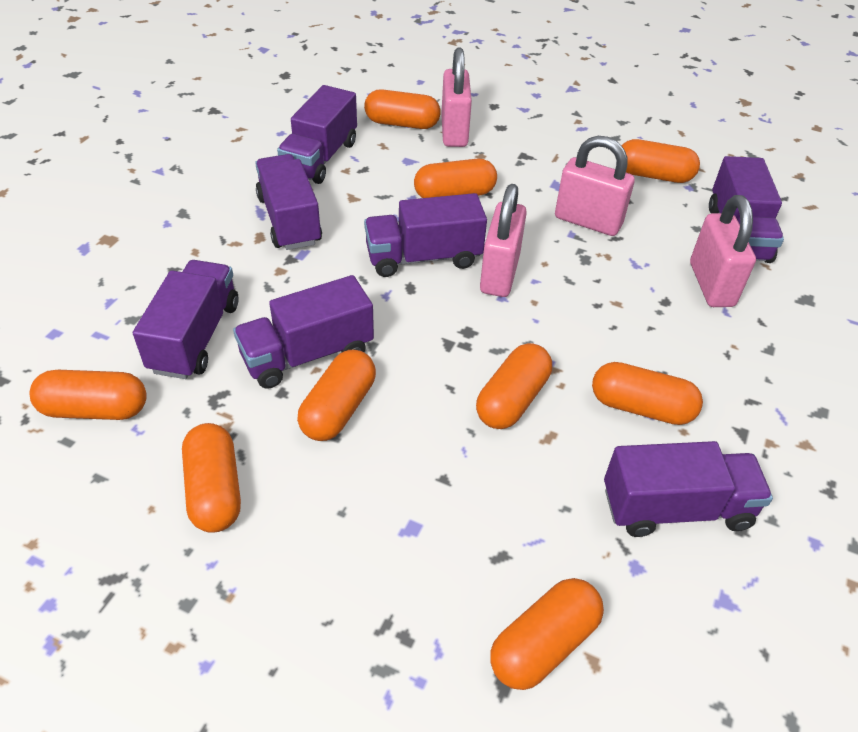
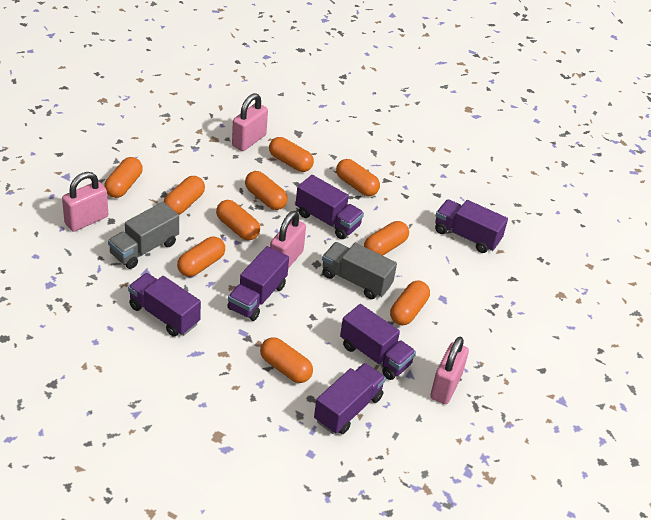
grey truck: none = 0 -> [108,202,179,269] [322,242,397,299] = 2
orange capsule: [30,370,147,420] [182,423,241,533] [297,350,376,441] [364,89,440,129] [414,158,497,198] [476,343,552,429] [490,578,604,690] [592,362,703,425] [622,139,700,183] = 9 -> [104,157,143,198] [164,176,205,215] [177,237,225,277] [216,200,260,240] [245,171,288,210] [260,337,313,383] [269,137,314,172] [336,159,380,196] [364,221,409,256] [390,280,430,325] = 10
purple truck: [133,260,239,379] [233,275,374,389] [255,154,322,250] [277,85,357,184] [364,193,487,277] [604,441,773,537] [709,156,784,263] = 7 -> [128,273,201,337] [227,246,289,321] [296,175,364,239] [314,363,386,434] [340,304,416,380] [435,199,508,253] = 6

